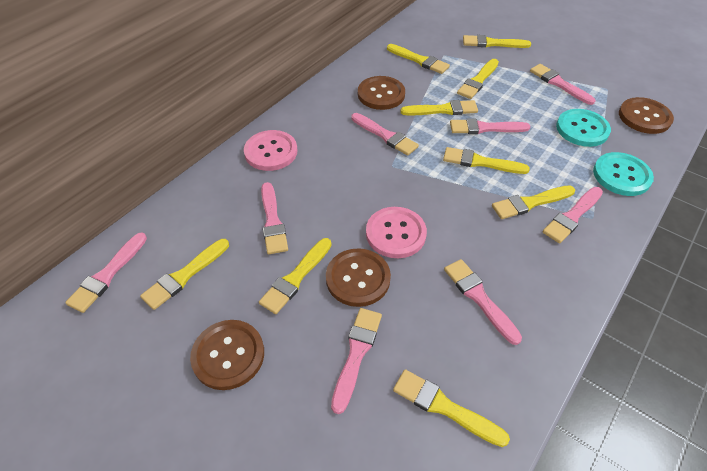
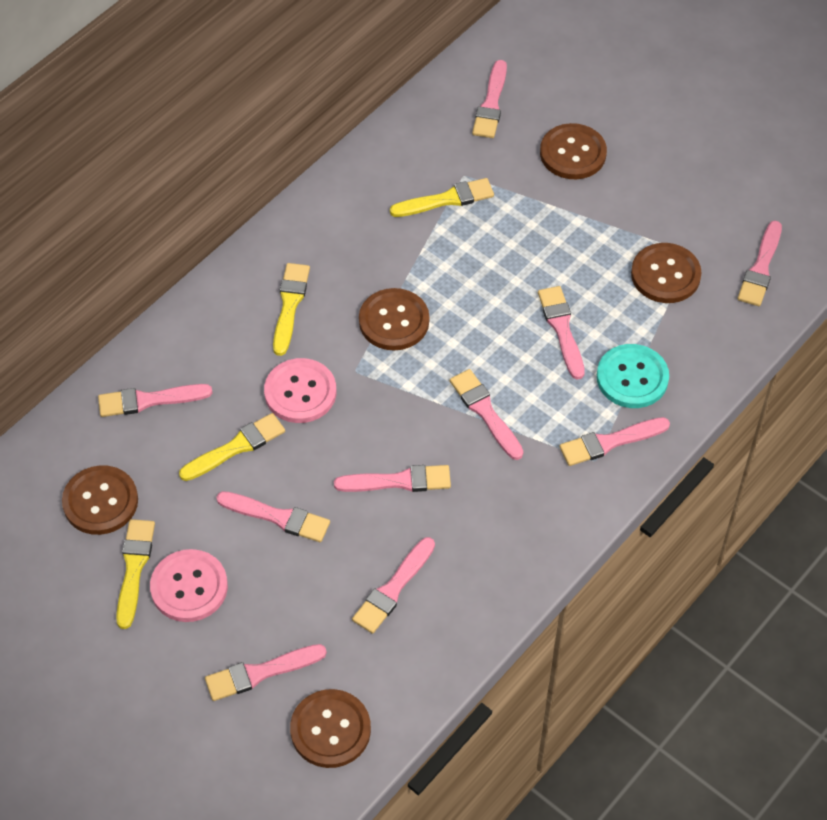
brown button: [190,320,264,390] [326,248,391,307] [358,76,405,110] [619,97,674,134] = 4 -> [62,465,138,535] [290,689,371,768] [359,288,429,350] [540,123,607,179] [631,243,702,303] = 5
pink brush: [65,232,147,313] [261,182,288,254] [331,308,382,414] [351,113,419,156] [444,259,522,345] [450,118,530,134] [530,64,595,105] [543,187,603,243] = 8 -> [98,384,212,417] [205,644,327,701] [216,491,330,542] [334,465,451,492] [352,537,435,634] [450,369,523,460] [472,60,507,138] [538,286,585,380] [559,417,670,466] [737,221,782,306] = 10
turquoise button: [556,109,611,147] [593,152,654,196] = 2 -> [597,344,669,408] = 1
yellow brush: [140,239,229,310] [259,238,332,314] [387,44,450,74] [393,369,510,447] [400,100,478,115] [443,147,530,174] [457,59,499,99] [463,35,531,48] [492,185,575,219] = 9 -> [116,519,155,629] [179,413,285,481] [273,263,310,356] [390,178,494,217] = 4

